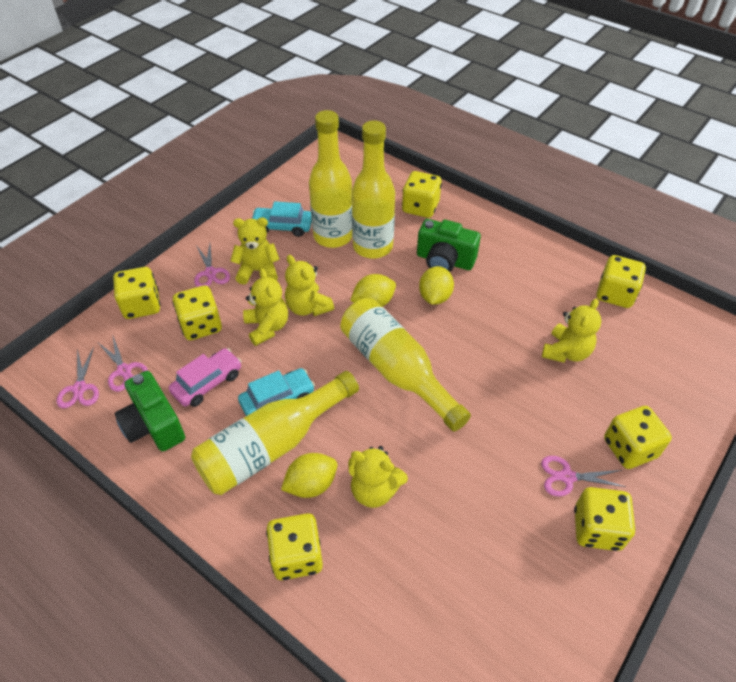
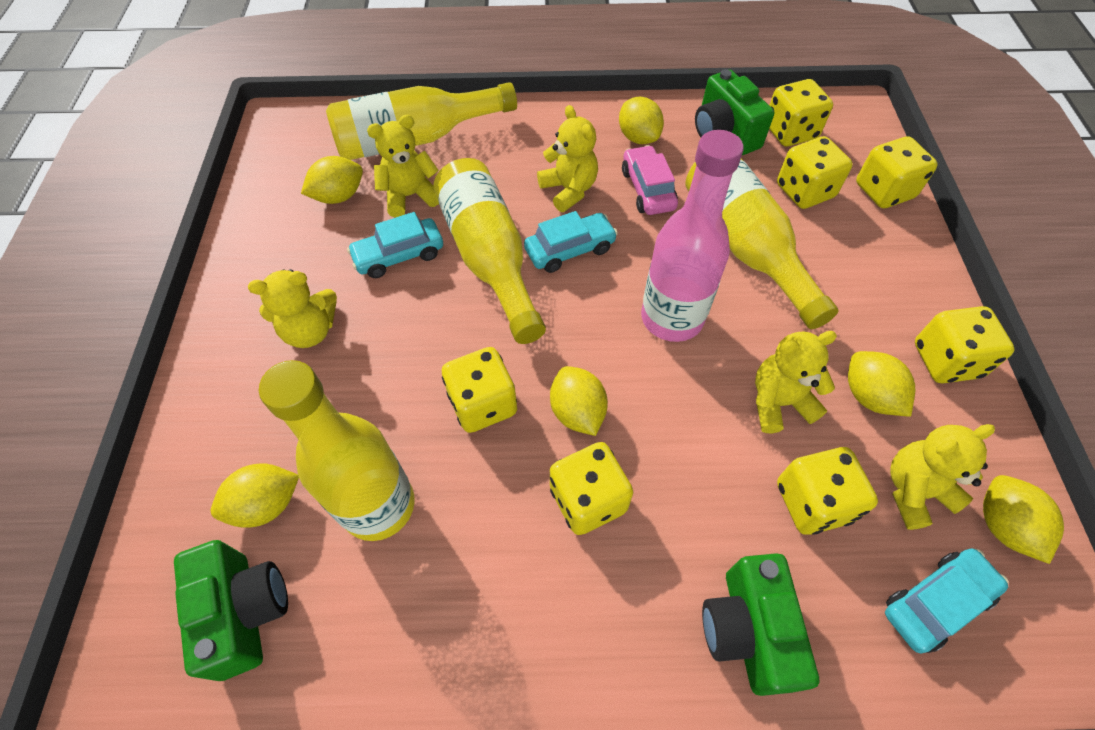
green camera: [114,371,185,451] [417,219,481,272] = 2 -> [174,540,288,681] [695,69,774,155] [702,553,819,696] = 3
pink bottle: none = 0 -> [641,130,744,342] = 1
pink scissors: [56,347,99,408] [98,334,148,392] [194,244,230,287] [541,456,626,496] = 4 -> none = 0
turquoise car: [238,368,315,416] [252,201,312,237] = 2 -> [347,212,443,278] [524,211,618,273] [885,549,1009,653] = 3
yellow lemon: [281,453,337,498] [350,274,396,307] [419,266,454,305] = 3 -> [211,463,299,528] [301,156,363,204] [550,366,608,436] [619,97,664,144] [848,351,915,417] [983,475,1064,564] = 6

